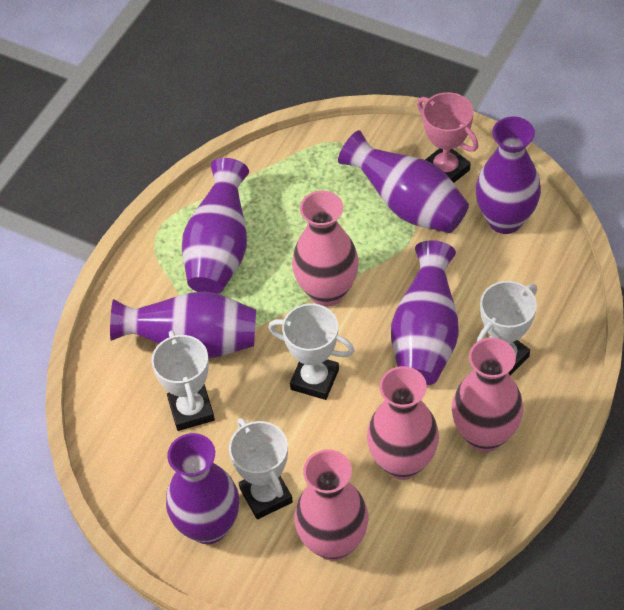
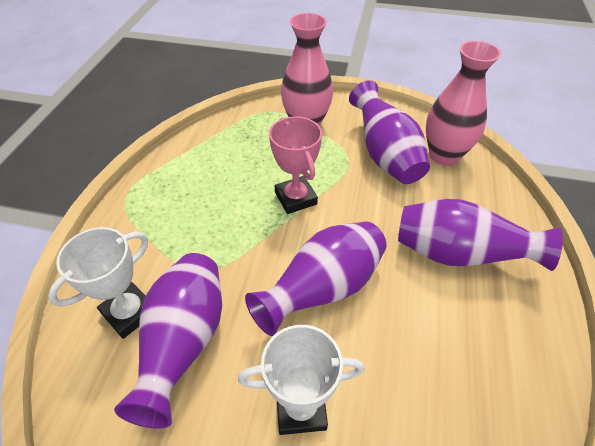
pink vase: [292,191,359,307] [294,449,369,561] [367,366,439,480] [451,338,524,452] = 4 -> [281,13,333,126] [426,41,501,166] = 2
purple vase: [110,291,256,358] [166,433,239,544] [182,158,249,294] [338,130,469,233] [391,240,459,385] [476,117,541,234] = 6 -> [114,253,222,429] [245,222,387,336] [349,80,430,184] [398,199,563,271] = 4
white trophy: [151,330,215,431] [229,418,293,520] [268,304,355,400] [477,281,537,375] = 4 -> [48,227,148,339] [238,325,364,435] = 2

